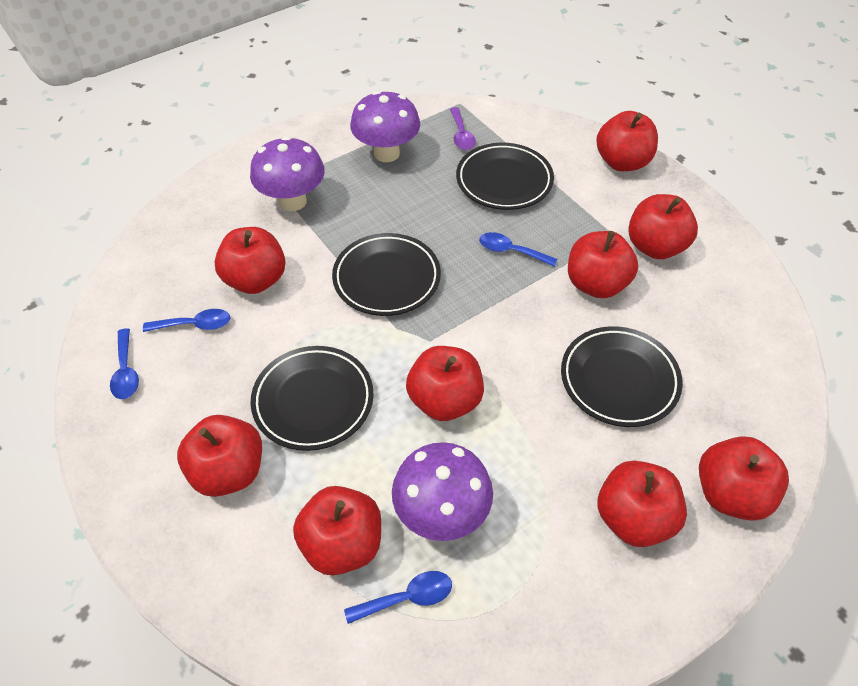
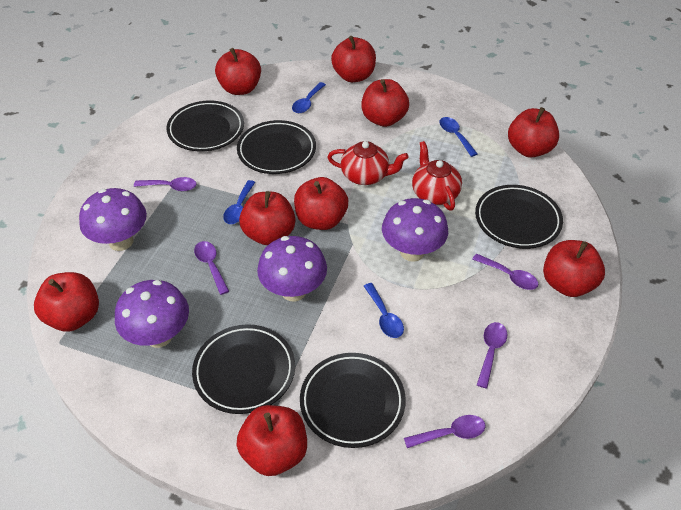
black plate: [250,346,374,451] [332,233,441,316] [456,143,554,210] [561,326,683,427] = 4 -> [167,101,244,151] [192,324,295,414] [237,120,316,174] [300,353,406,448] [475,185,563,249] = 5
purple mushroom: [250,136,325,211] [350,91,420,162] [392,442,493,541] = 3 -> [79,188,147,251] [115,280,189,348] [257,236,327,301] [382,198,448,262] = 4
purple spoon: [450,107,476,150] = 1 -> [134,177,197,191] [194,241,229,295] [404,415,486,448] [472,253,539,290] [477,322,507,388] = 5
red teapot: none = 0 -> [327,141,409,185] [412,141,462,211] = 2

